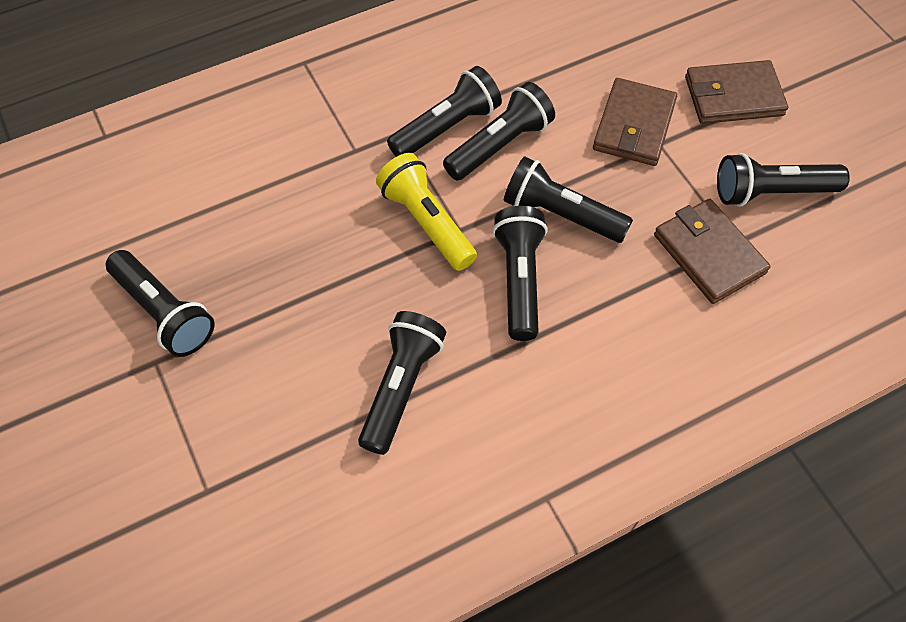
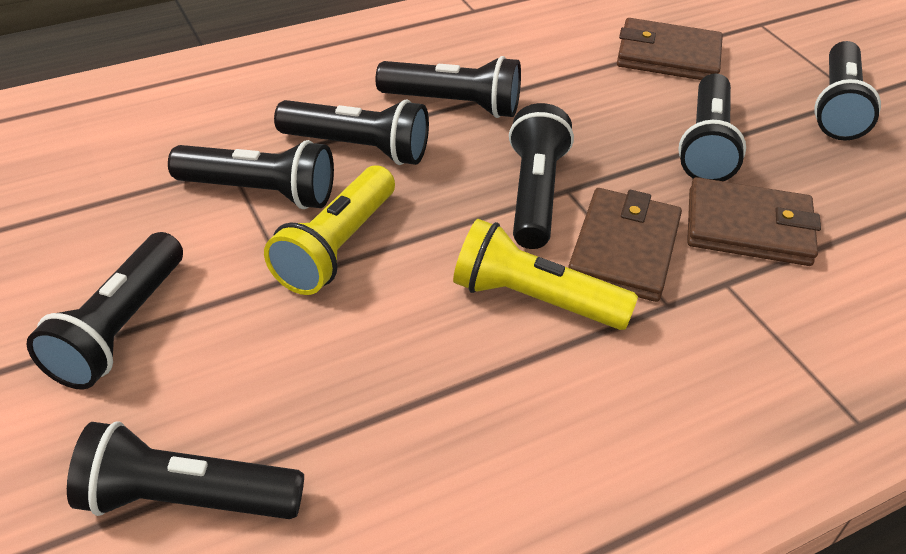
black flashlight: [106,250,214,357] [358,311,446,455] [387,66,502,157] [443,82,555,181] [493,206,547,341] [504,156,633,243] [717,153,850,207] = 7 -> [26,232,183,390] [67,421,304,519] [168,140,334,209] [274,100,429,165] [375,56,521,118] [509,103,574,249] [678,74,746,181] [814,41,881,141] = 8
yellow flashlight: [376,153,477,271] = 1 -> [264,166,395,295] [453,219,638,330] = 2

